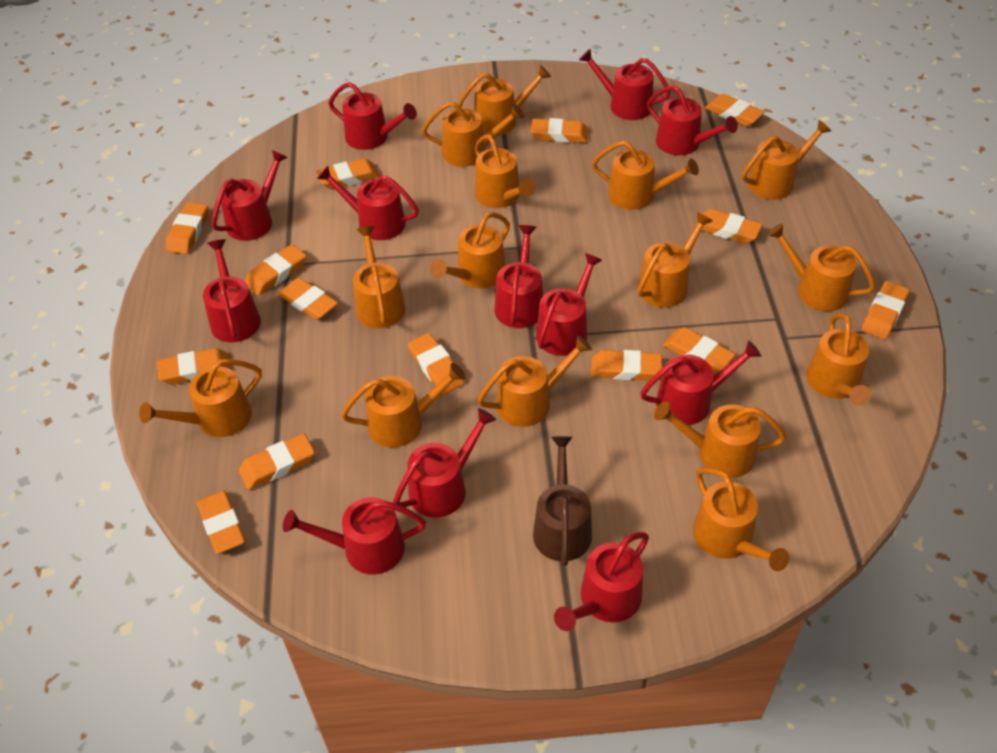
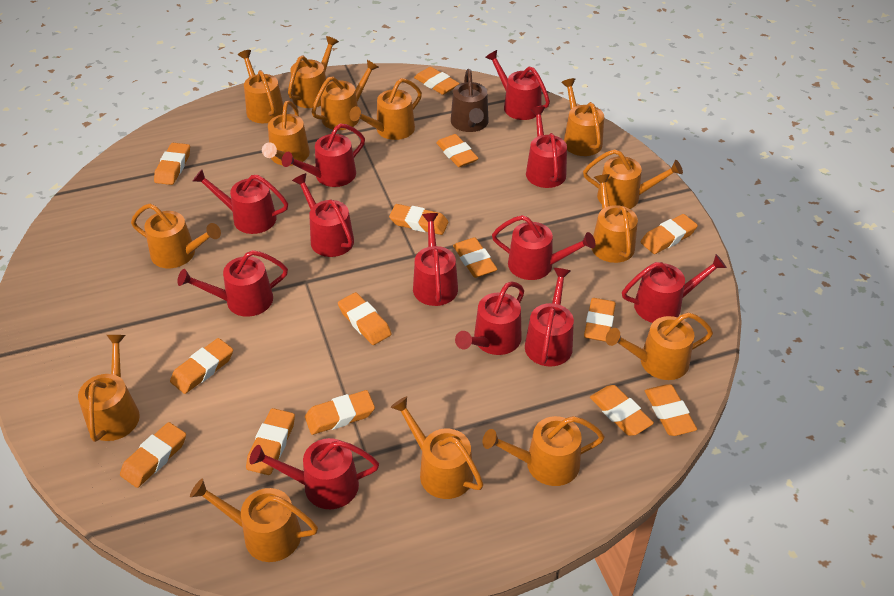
orange watering can: [139,359,262,437] [341,363,466,447] [353,226,406,329] [422,102,524,167] [430,212,510,289] [458,65,551,135] [475,134,535,208] [477,336,592,427] [592,141,699,210] [638,212,713,308] [654,401,787,478] [693,467,789,571] [742,120,831,200] [767,223,875,311] [806,313,871,406] = 15 -> [78,335,140,442] [131,203,221,268] [190,479,318,562] [238,50,284,123] [262,101,310,166] [288,36,339,108] [312,60,379,130] [349,78,422,140] [390,396,483,499] [482,416,605,486] [561,78,604,156] [583,149,683,209] [592,174,638,263] [606,312,713,380] = 14

